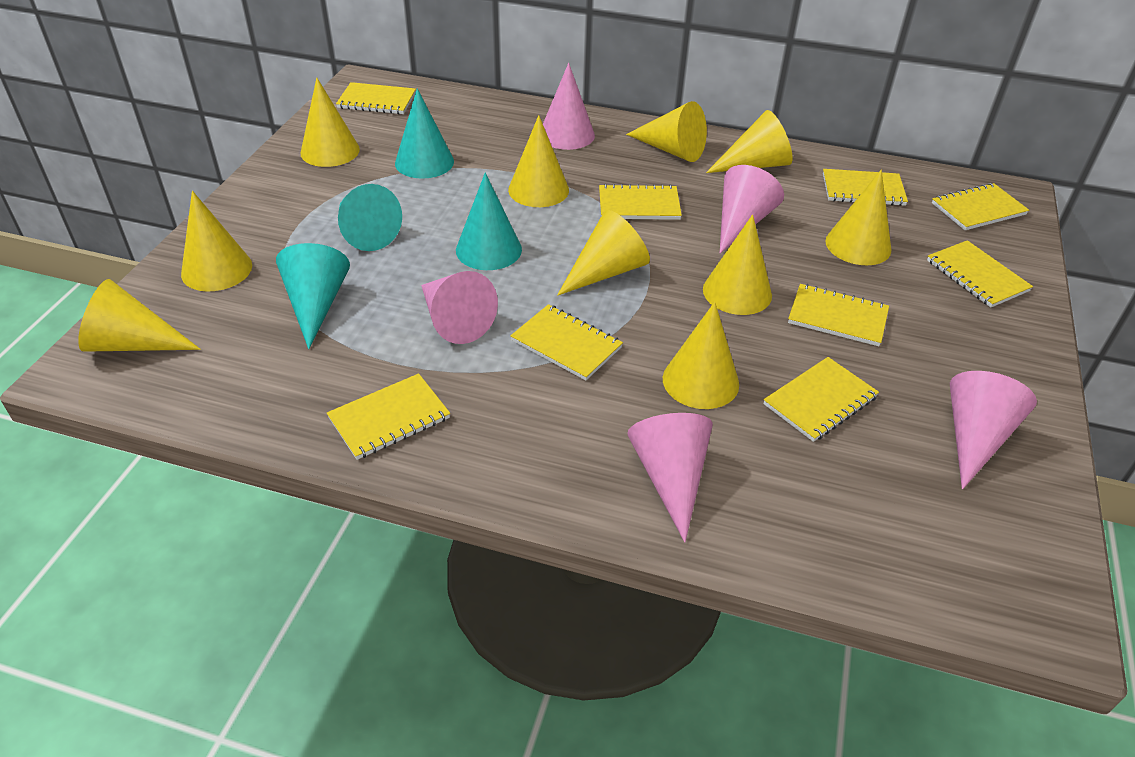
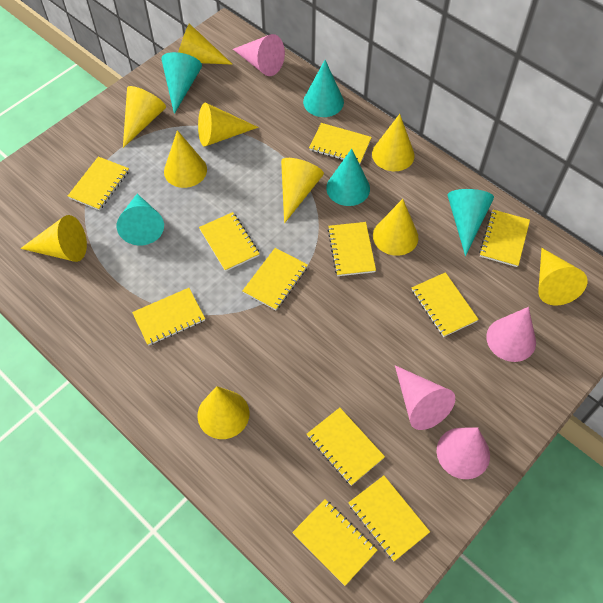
pink cone: [421,271,498,344] [543,63,595,150] [627,413,713,542] [720,165,784,253] [950,371,1037,489] = 5 -> [233,34,285,76] [395,365,455,430] [437,427,490,479] [486,307,536,362] = 4
turquoise cone: [276,243,350,349] [338,184,402,251] [395,88,454,179] [456,173,522,270] = 4 -> [117,194,164,245] [161,52,202,114] [303,60,344,117] [326,149,370,206] [448,189,494,256] = 5
yellow notebook: [327,373,450,460] [336,82,416,114] [510,304,623,380] [599,184,682,220] [764,357,879,442] [788,284,889,346] [823,169,908,206] [927,240,1033,308] [932,183,1029,230] = 9 -> [68,156,129,211] [132,288,205,346] [199,212,260,272] [242,248,308,310] [292,499,377,586] [307,408,385,486] [309,123,372,164] [327,222,376,276] [348,476,430,561] [412,272,479,337] [479,210,530,267] = 11

